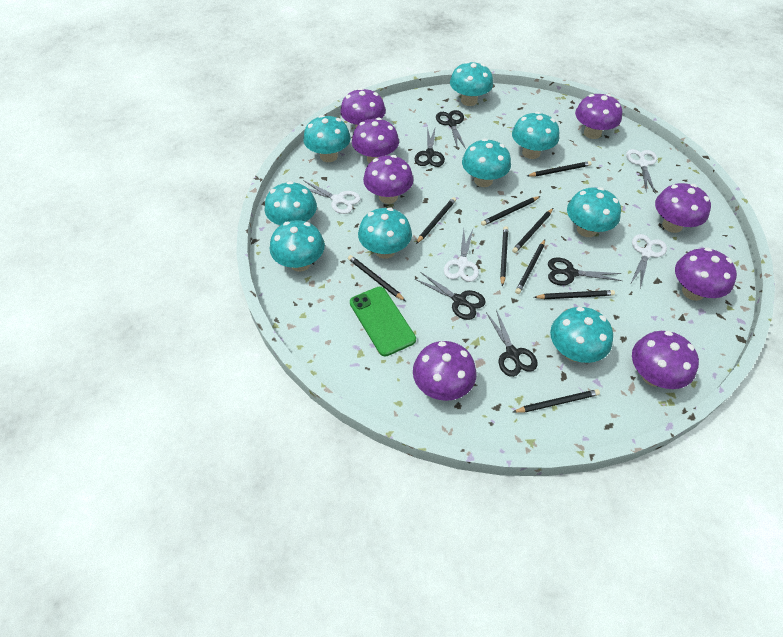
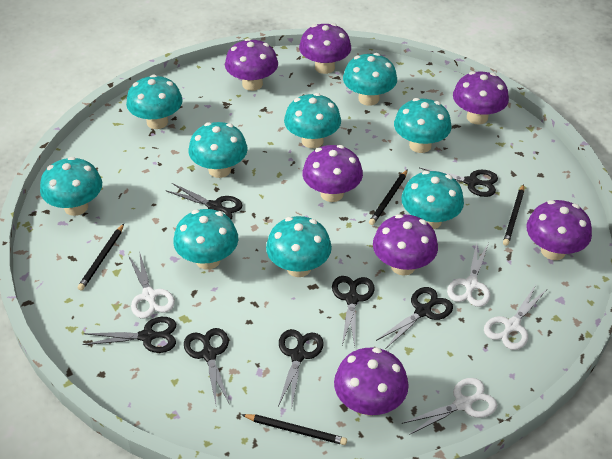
black pencil: [348,255,405,301] [416,197,456,244] [481,196,540,226] [500,226,508,286] [512,208,553,253] [513,389,600,413] [515,239,545,294] [527,161,591,177] [534,290,615,299] = 9 -> [78,224,124,291] [241,414,347,445] [369,169,408,225] [503,184,524,246] = 4
black scissors: [414,272,486,320] [415,127,445,167] [436,110,466,150] [486,310,538,377] [548,258,622,285] = 5 -> [82,317,176,353] [165,183,242,220] [184,328,230,405] [278,329,324,407] [332,276,375,346] [376,287,453,349] [419,167,498,197] = 7
green phone: [350,287,416,357] = 1 -> none = 0
purple mushroom: [340,88,386,128] [352,118,399,163] [363,155,413,204] [413,341,476,401] [575,94,622,139] [632,331,699,389] [655,183,711,233] [675,247,737,301] = 8 -> [225,38,278,91] [299,23,351,74] [302,145,363,202] [334,347,409,416] [373,214,438,276] [453,71,509,124] [526,200,592,260] = 7

